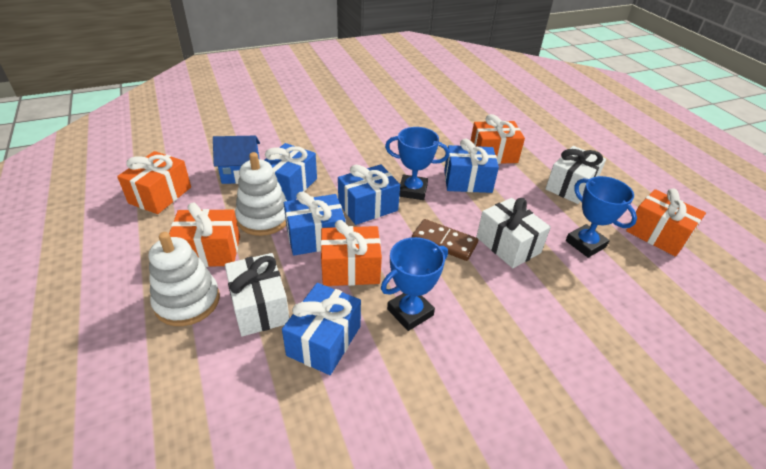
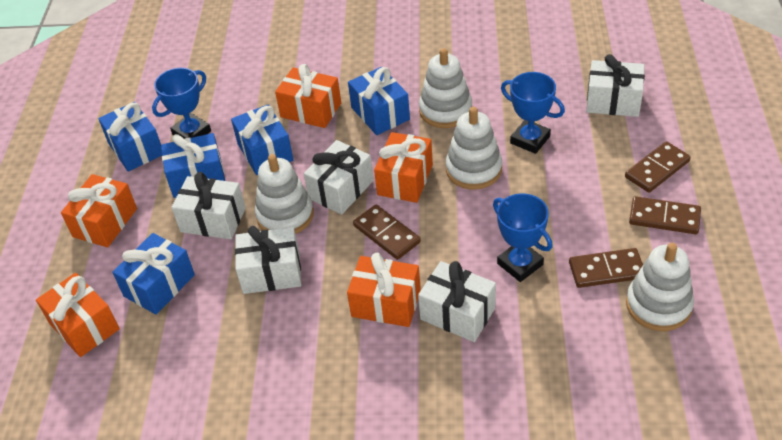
blue house: [213,136,260,184] = 1 -> none = 0
brown domino: [412,219,478,261] = 1 -> [353,205,421,260] [569,248,643,288] [625,141,691,193] [629,196,701,234] = 4
white gift: [225,253,290,337] [476,198,551,268] [545,146,606,204] = 3 -> [171,172,246,239] [235,226,301,294] [304,140,373,215] [418,261,496,342] [586,54,645,117] = 5
white stacking toy: [149,232,220,326] [235,152,287,236] = 2 -> [255,154,314,234] [419,48,472,128] [445,107,502,190] [626,243,694,331] = 4

